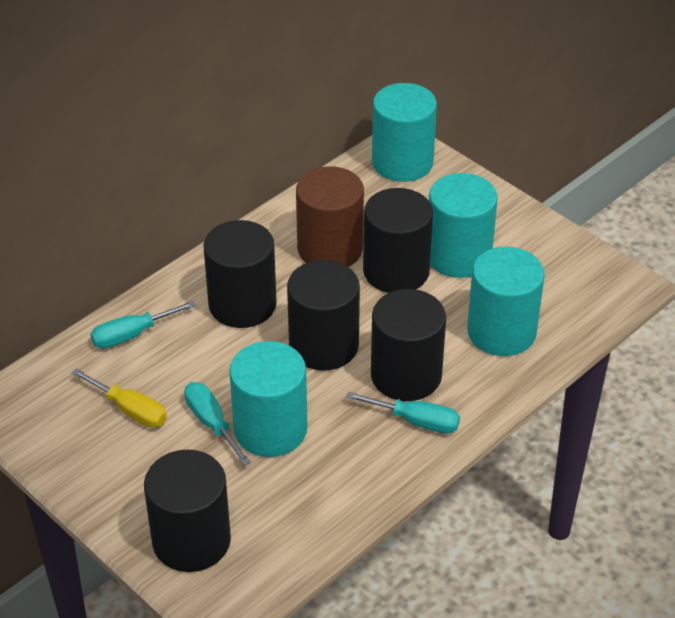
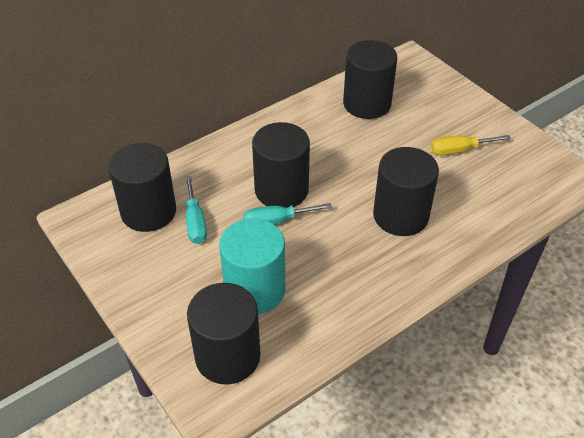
brown cylinder: [296,166,364,267] = 1 -> none = 0
turquoise cylinder: [229,341,307,457] [372,83,437,182] [429,173,498,278] [467,247,545,356] = 4 -> [219,218,285,314] = 1
turquoise screwdriver: [91,301,196,349] [184,382,251,465] [346,392,460,433] = 3 -> [185,176,207,244] [243,203,332,225] = 2

